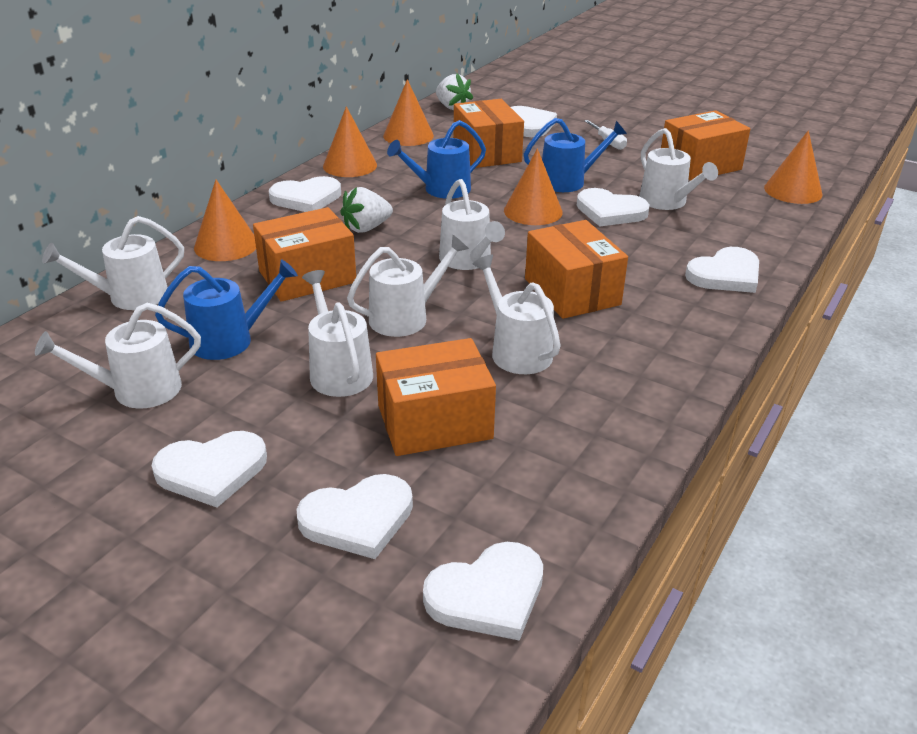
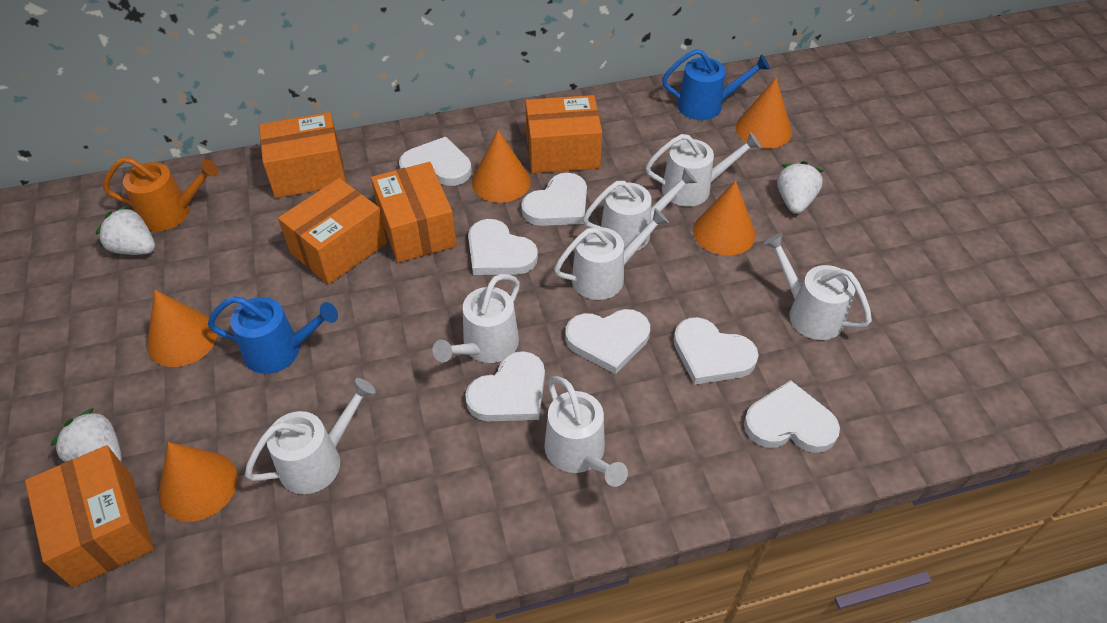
blue watering can: [155,259,298,360] [387,120,486,199] [524,118,627,192] = 3 -> [208,296,338,374] [662,49,770,120] = 2
orange watering can: none = 0 -> [103,157,219,231] = 1
white screwdriver: [585,120,627,150] = 1 -> none = 0
white strawberry: [340,187,393,233] [436,74,473,110] = 2 -> [51,408,122,462] [96,206,155,255] [777,161,823,214] = 3

